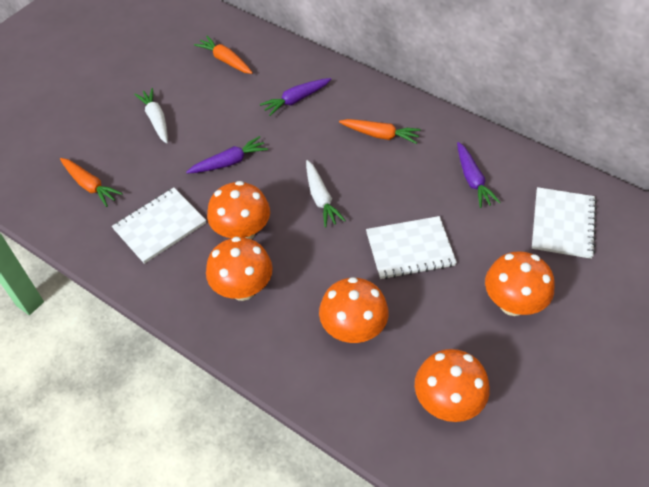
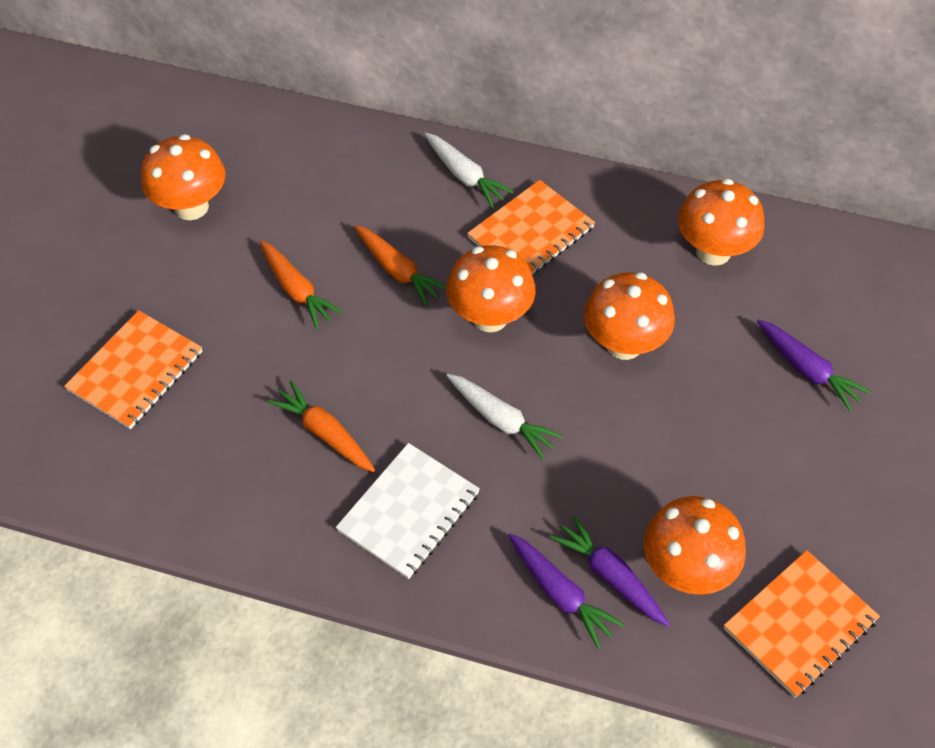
orange notebook: none = 0 -> [64,310,202,429] [467,180,595,274] [724,550,880,698] = 3
white notebook: [112,187,206,264] [366,216,457,279] [532,187,597,259] = 3 -> [336,443,480,579] = 1

